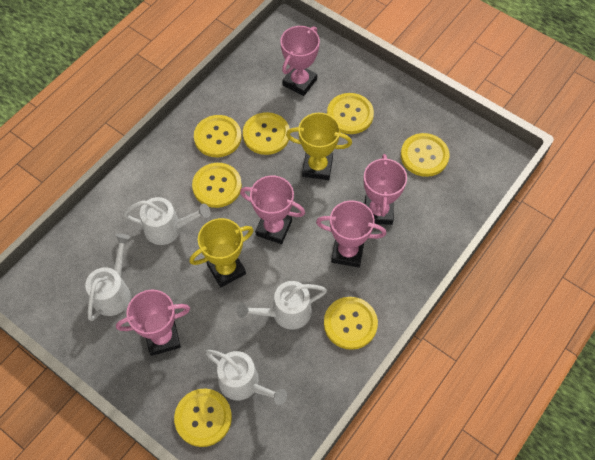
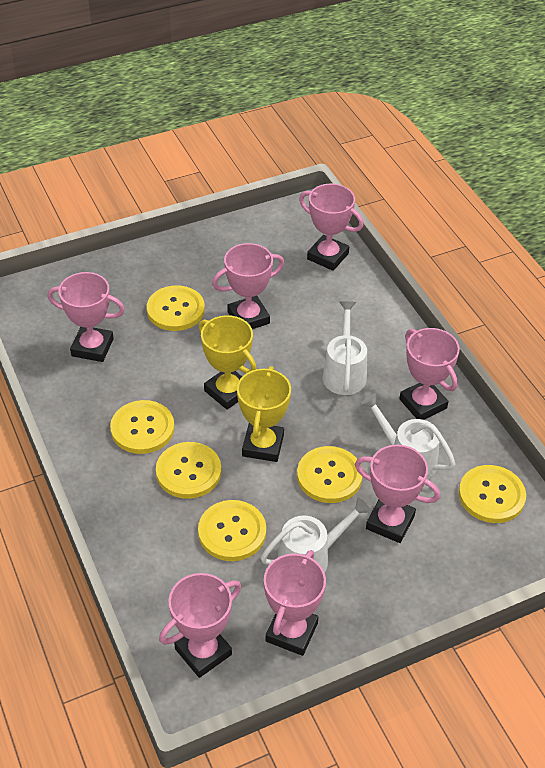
pink trophy: [116,290,190,356] [240,176,305,244] [280,26,320,96] [316,200,386,267] [363,154,407,225] = 5 -> [48,272,125,362] [159,573,241,678] [212,243,284,329] [264,550,326,656] [299,184,364,271] [355,445,440,543] [399,328,460,420] = 7
white watering can: [85,234,131,321] [123,197,210,245] [205,350,287,405] [237,281,327,330] = 4 -> [261,497,371,573] [322,301,367,395] [361,394,455,479] = 3
yellow button: [174,389,232,447] [192,163,242,208] [194,115,242,157] [243,112,290,155] [324,297,378,350] [327,93,374,134] [401,133,450,177] = 7 -> [110,400,174,454] [147,285,205,331] [156,442,221,499] [198,500,266,561] [297,446,362,503] [459,465,526,523] = 6

